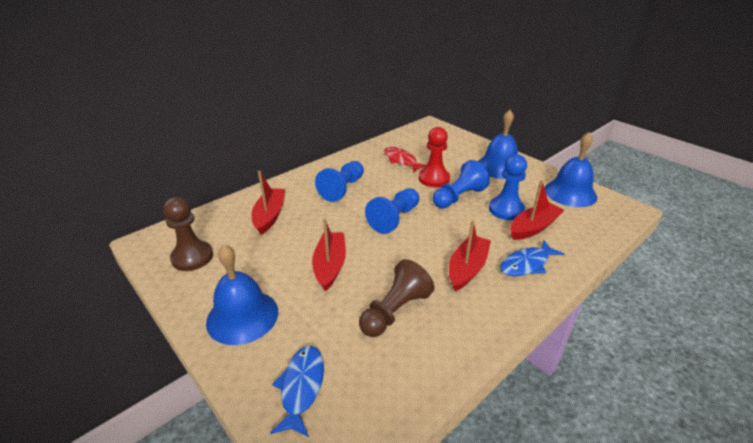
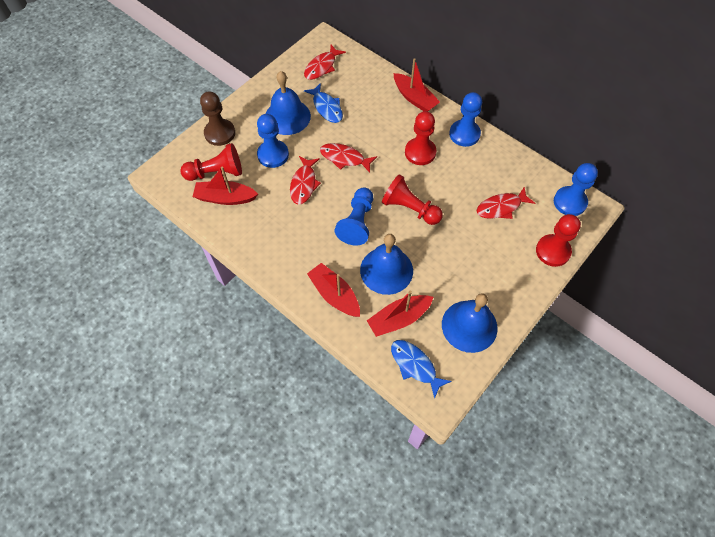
brown pawn: [163,197,213,271] [359,259,434,337] = 2 -> [200,91,235,146] = 1
red fish: [384,147,426,173] = 1 -> [290,156,321,205] [304,45,346,80] [320,143,377,173] [476,187,535,219] = 4
red pawn: [419,127,450,187] = 1 -> [180,143,242,181] [382,174,443,225] [405,111,436,165] [536,214,581,267] = 4

